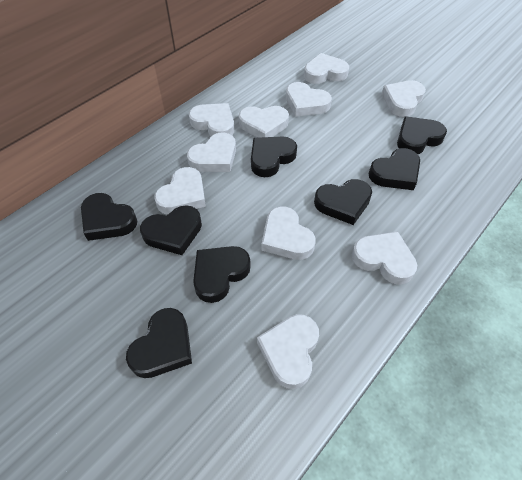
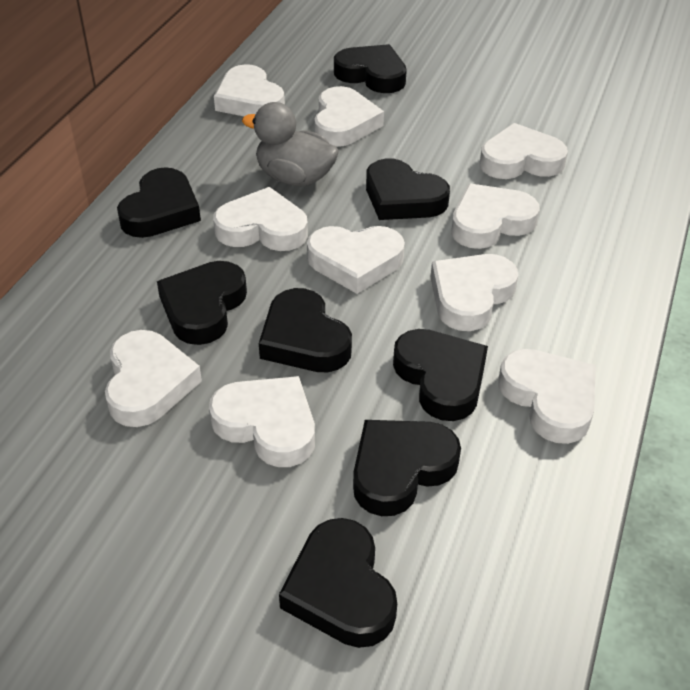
grey duck: none = 0 -> [242,102,339,186] = 1

